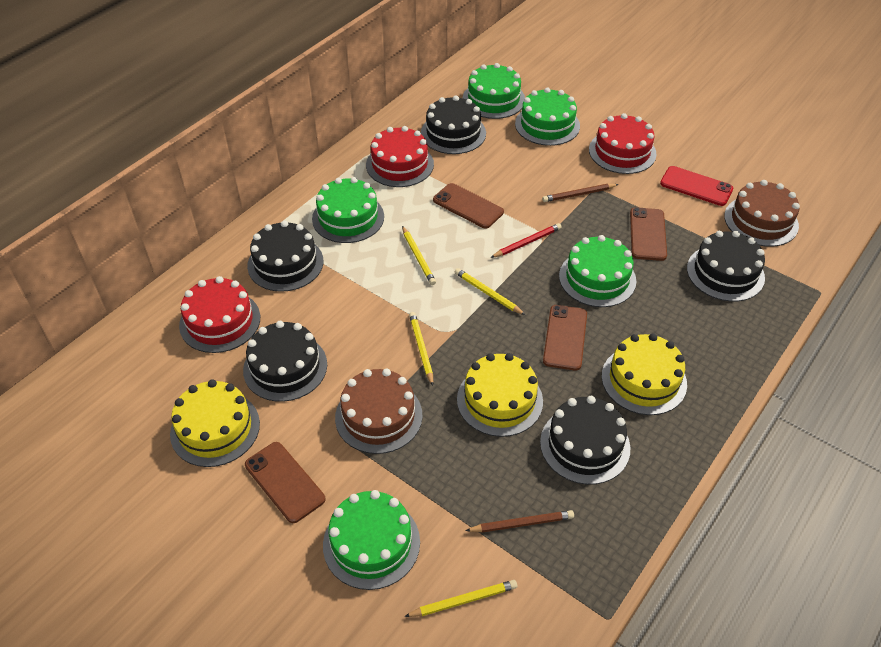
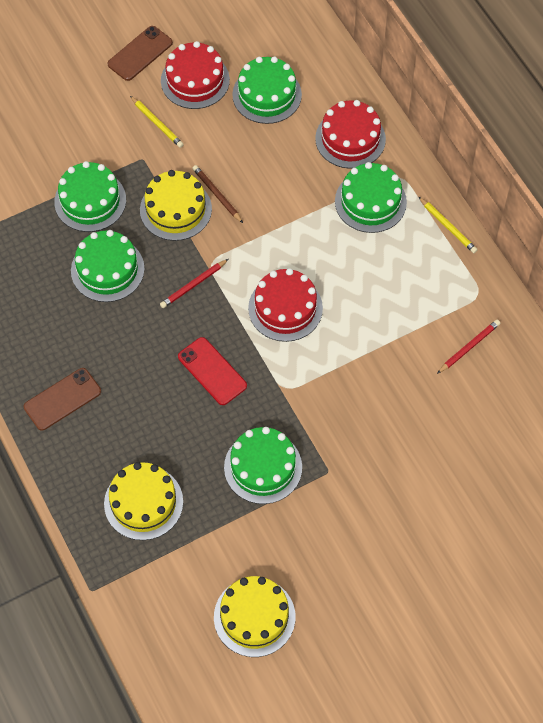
black cake: [243,321,327,402] [247,221,323,292] [421,95,486,154] [540,396,630,485] [687,231,765,302] = 5 -> none = 0
brown cake: [335,368,423,454] [724,180,800,247] = 2 -> none = 0
brown pencil: [465,510,574,533] [542,184,619,202] = 2 -> [192,165,243,223] = 1
brown phone: [245,442,325,523] [433,183,504,229] [543,305,587,371] [630,207,667,261] = 4 -> [24,368,101,430] [108,26,173,81] = 2
red pencil: [490,223,562,258] = 1 -> [160,259,228,308] [437,320,500,374] = 2
yellow pencil: [402,226,436,285] [404,580,517,617] [409,312,433,386] [455,268,525,315] = 4 -> [130,96,184,148] [419,197,478,253] = 2

